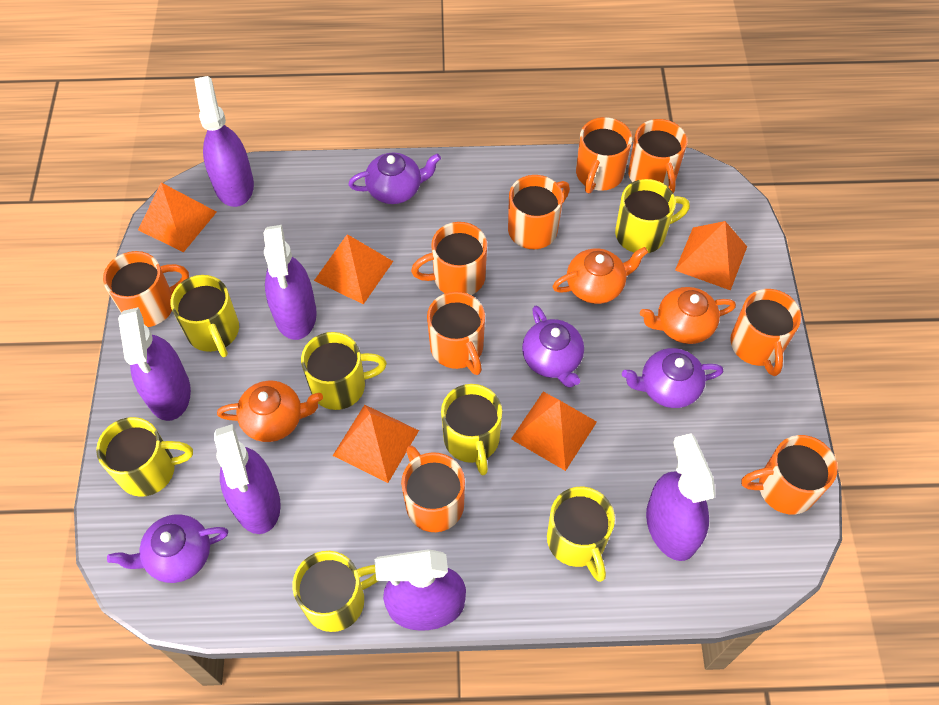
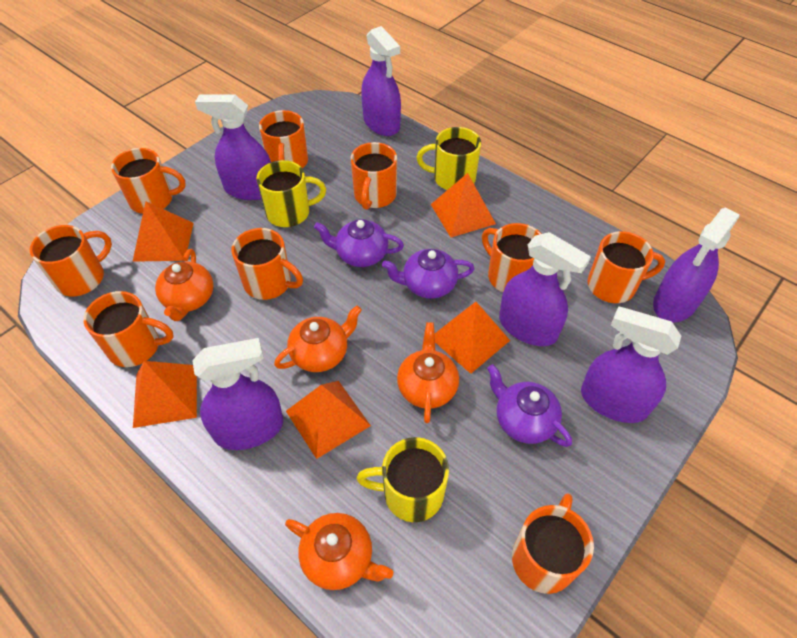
orange teapot: [217,381,323,442] [552,247,648,304] [640,287,736,344] = 3 -> [155,249,214,321] [274,306,362,372] [285,513,393,590] [397,322,459,423] = 4
purple teapot: [107,514,228,583] [348,153,441,204] [522,306,584,388] [622,348,723,408] = 4 -> [314,219,404,267] [382,249,474,299] [487,364,572,447] = 3
yellow mug: [96,417,193,497] [171,275,239,357] [292,551,378,632] [301,332,387,410] [441,384,502,475] [547,487,615,582] [615,179,690,253] = 7 -> [256,160,326,227] [357,437,449,522] [417,127,481,190] = 3

